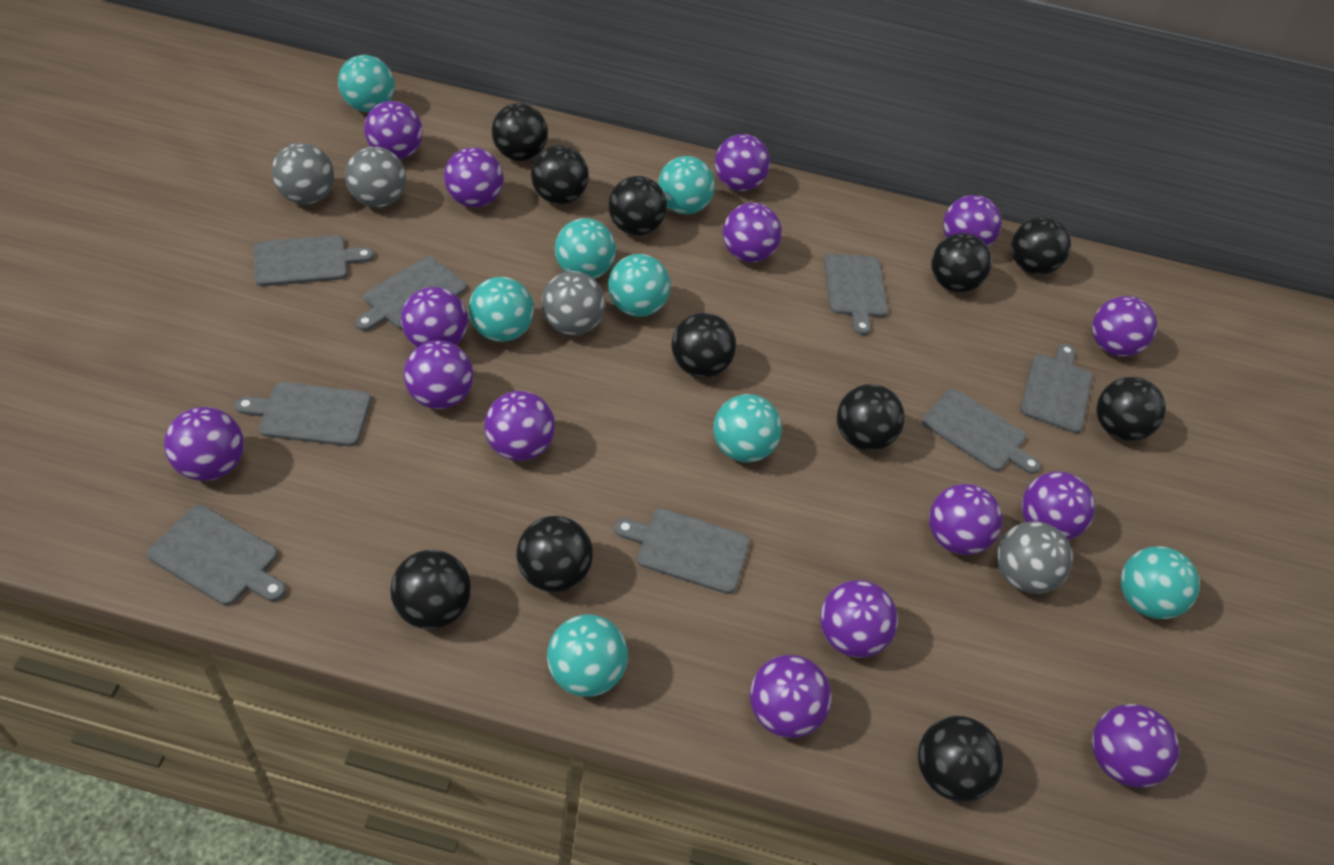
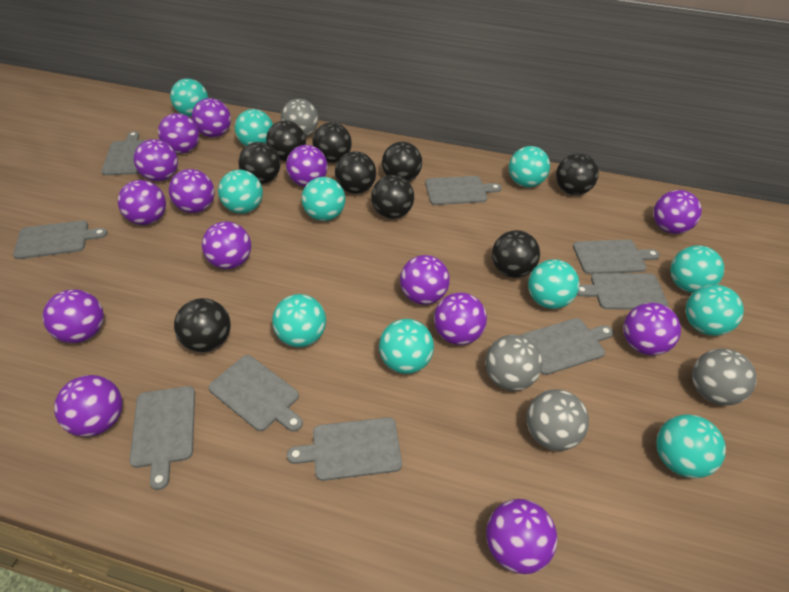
black ball: [390,550,471,629] [492,103,548,161] [516,516,593,592] [531,145,589,204] [608,176,667,236] [671,313,736,378] [837,384,905,451] [918,716,1004,802] [931,233,992,292] [1011,217,1071,275] [1096,377,1166,441] = 11 -> [174,298,231,352] [238,142,280,184] [266,121,306,161] [312,122,352,163] [335,151,376,194] [371,175,414,219] [382,142,422,182] [492,230,540,278] [556,153,599,195] = 9
grey cutting board: [147,505,286,606] [235,382,371,446] [254,235,374,286] [355,257,467,331] [614,508,750,594] [824,253,888,335] [922,388,1041,474] [1021,344,1092,433] = 8 -> [13,220,108,259] [101,131,146,175] [129,386,195,490] [208,355,303,432] [287,417,402,481] [425,176,501,205] [521,318,614,375] [573,239,660,274] [577,273,668,309] = 9
purple ball: [164,407,244,481] [364,101,423,159] [401,287,468,347] [404,341,474,409] [444,147,503,208] [484,391,555,461] [715,134,770,191] [723,203,782,262] [750,655,831,738] [820,580,898,658] [929,484,1002,555] [943,195,1002,247] [1022,471,1096,540] [1092,296,1157,357] [1092,704,1179,788] = 15 -> [43,289,104,343] [54,375,123,437] [118,180,166,225] [134,139,178,181] [158,113,199,154] [169,169,215,213] [192,98,231,137] [202,221,251,269] [286,145,328,187] [400,255,450,305] [434,292,487,345] [486,499,557,574] [623,303,681,356] [653,190,702,234] = 14
turquoise ball: [338,55,395,112] [469,277,534,342] [547,614,628,697] [555,218,616,279] [608,254,670,317] [658,156,715,214] [714,394,782,463] [1121,546,1200,619] = 8 -> [170,79,208,117] [218,170,263,214] [235,109,273,146] [272,294,326,347] [302,177,345,221] [379,319,434,374] [509,146,550,187] [528,259,579,309] [656,414,726,478] [670,245,724,293] [686,285,744,336] = 11

